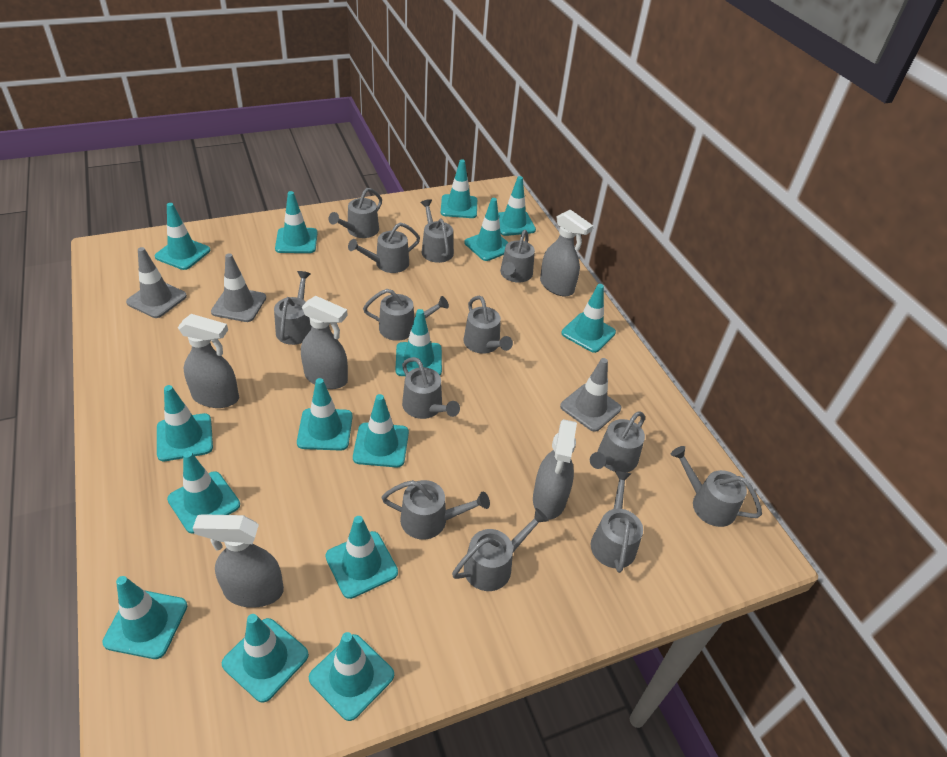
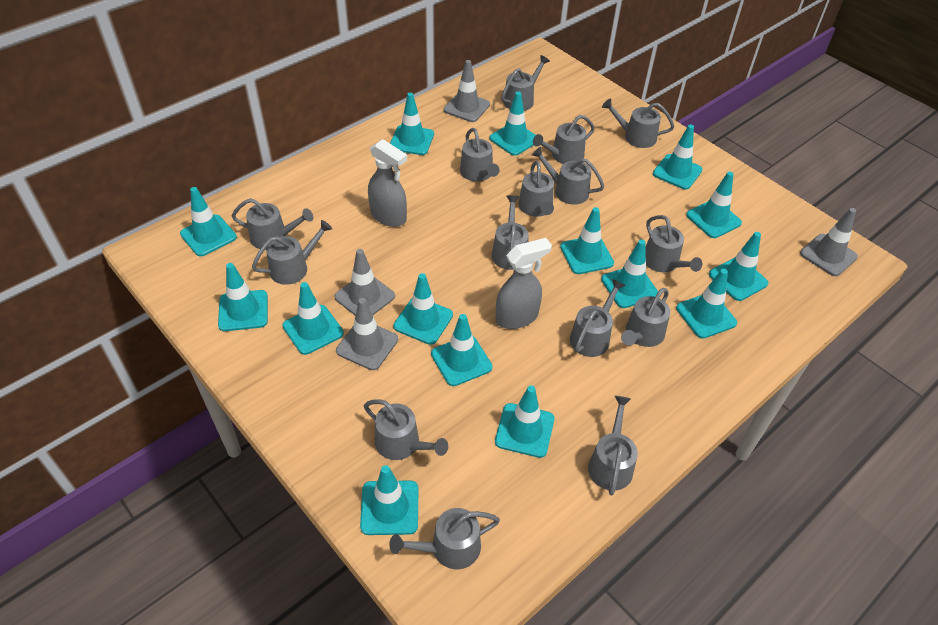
grey spray bottle: [178,314,239,408] [193,514,284,608] [301,296,348,389] [533,419,577,520] [540,210,593,296] = 5 -> [368,139,407,227] [496,238,552,329] = 2
grey traffic cone: [126,247,187,318] [211,253,266,322] [560,358,621,432] = 3 -> [334,249,395,316] [336,298,398,370] [444,60,490,122] [800,208,858,276] = 4
grey watering can: [274,271,312,345] [328,188,382,238] [348,222,420,273] [363,289,449,341] [382,480,490,540] [402,357,460,419] [420,199,454,263] [452,508,549,591] [463,296,513,354] [500,230,535,283] [590,411,645,472] [591,471,643,573] [671,446,762,527] = 13 -> [232,198,313,250] [252,220,332,285] [364,399,448,460] [389,508,500,569] [460,128,500,182] [492,195,529,270] [501,55,550,111] [518,161,554,217] [532,147,604,205] [533,115,595,164] [570,279,625,357] [588,396,638,495] [602,99,674,148] [621,288,670,347] [646,215,702,272] = 15

